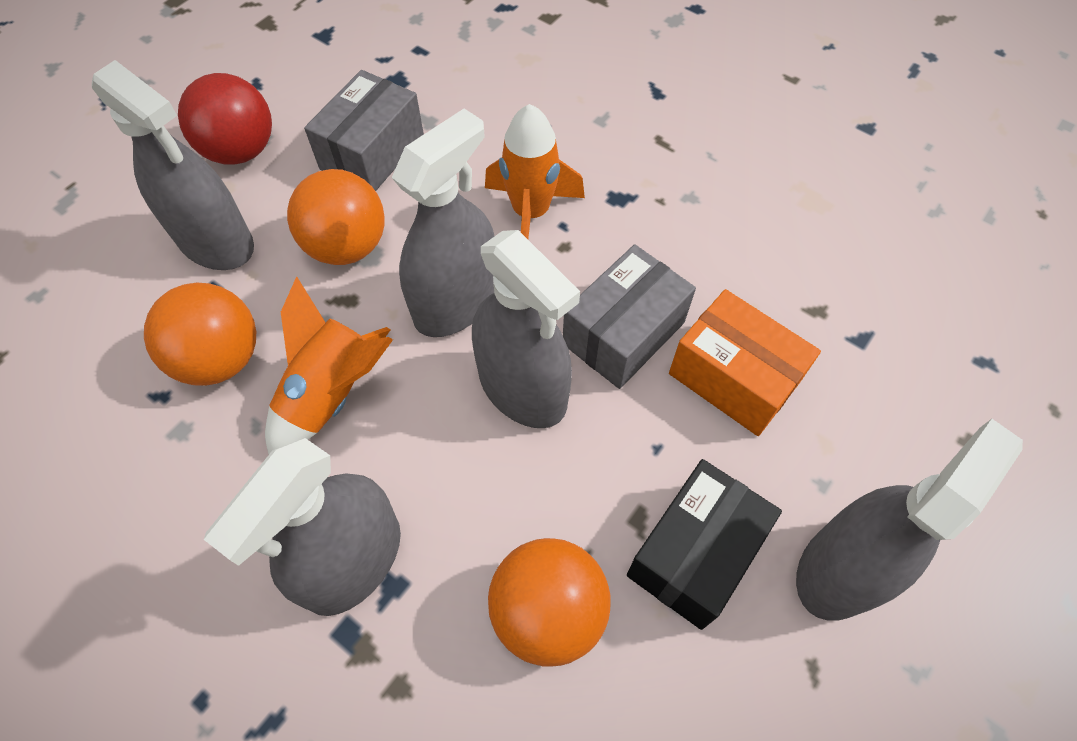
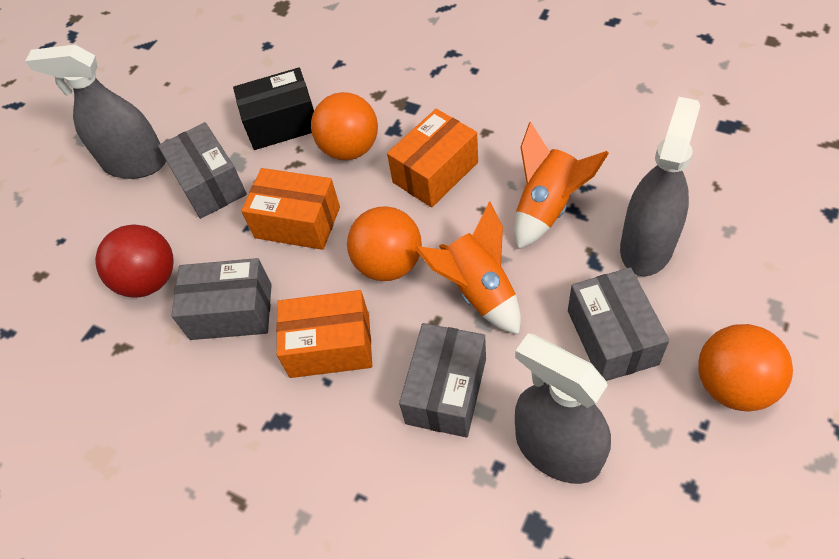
grey box: [304,70,424,191] [563,244,696,389] = 2 -> [158,122,247,219] [171,258,272,340] [399,323,486,437] [568,267,669,381] = 4
grey spray bottle: [92,60,254,270] [204,438,401,616] [392,109,494,337] [472,230,580,428] [796,419,1023,621] = 5 -> [26,45,166,179] [515,333,611,484] [620,97,700,276] = 3
orange box: [669,289,821,436] = 1 -> [241,168,340,250] [276,290,372,378] [387,109,478,208] = 3

